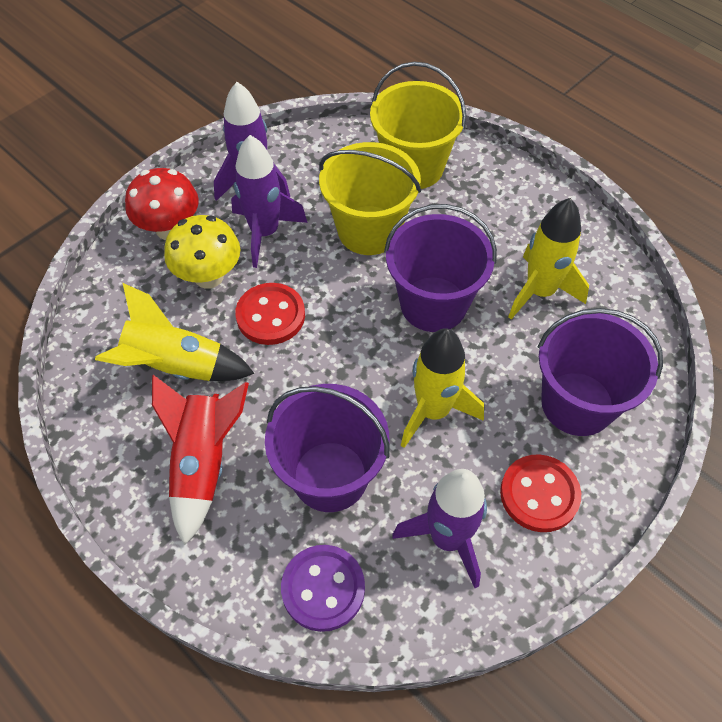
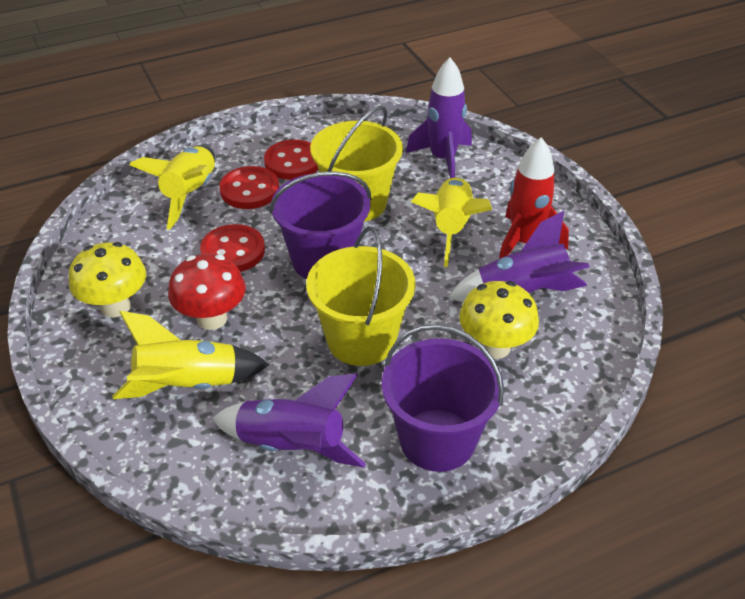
purple bucket: [265,384,389,512] [384,204,497,332] [538,308,663,436] = 3 -> [270,171,371,279] [381,324,504,472] = 2
purple button: [281,545,365,632] = 1 -> none = 0
red button: [235,283,305,345] [500,454,581,532] = 2 -> [200,224,265,272] [220,166,279,209] [264,140,318,180] = 3
yellow mushroom: [164,215,240,289] = 1 -> [69,242,146,318] [459,281,539,359] = 2

